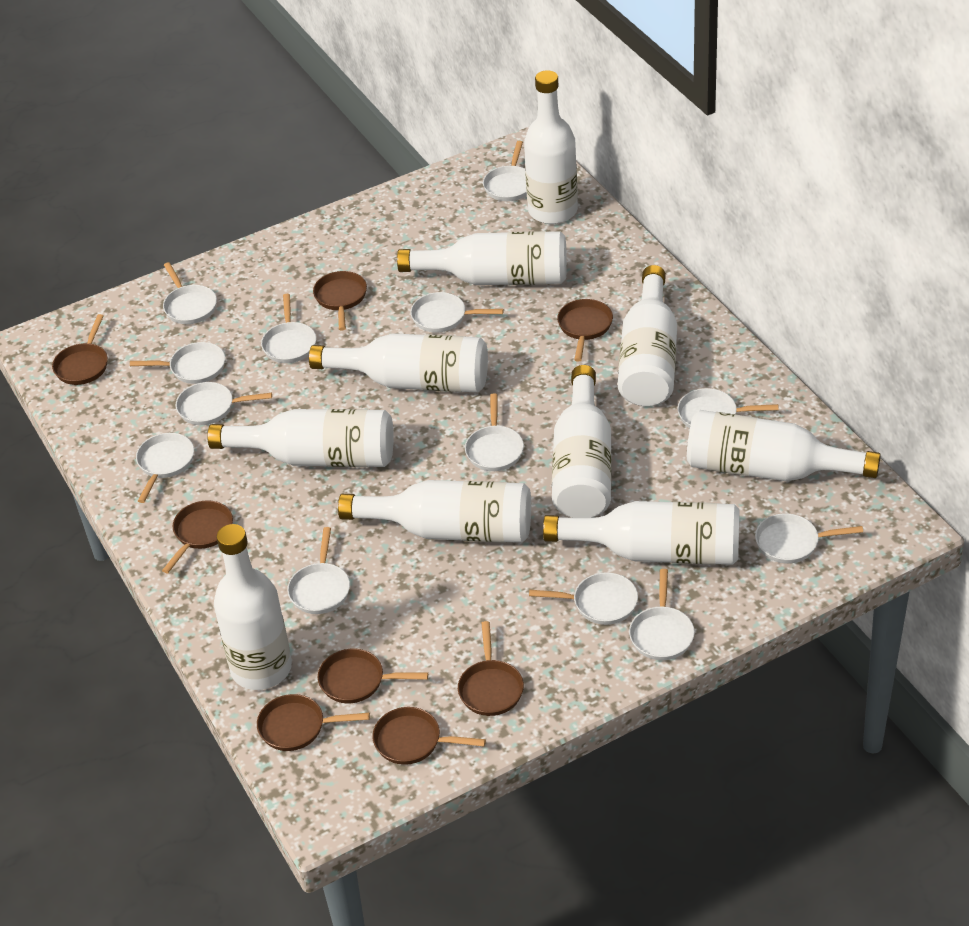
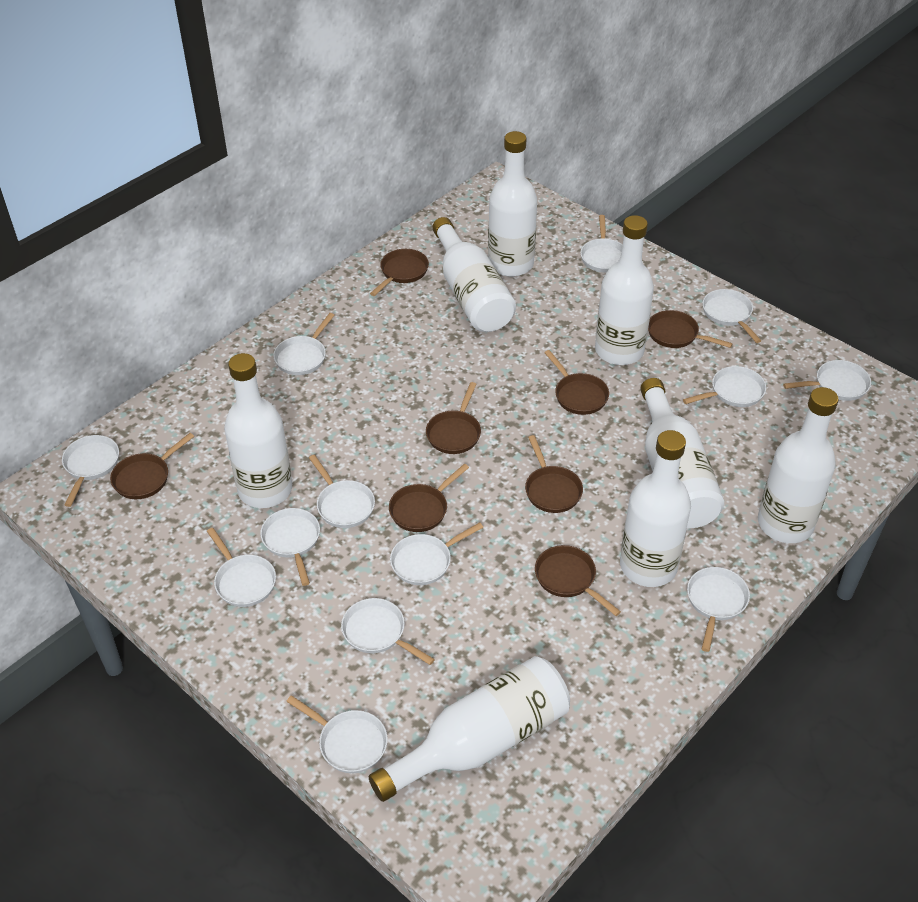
white bottle: [207,409,394,467] [214,524,292,690] [309,333,488,393] [338,480,531,543] [397,231,567,285] [524,70,578,224] [543,501,740,565] [552,365,612,518] [618,265,677,406] [687,410,881,481] = 10 -> [224,353,292,508] [369,656,570,802] [432,217,516,332] [488,131,537,277] [595,215,654,365] [620,430,691,587] [640,378,724,528] [758,387,839,543] = 8

